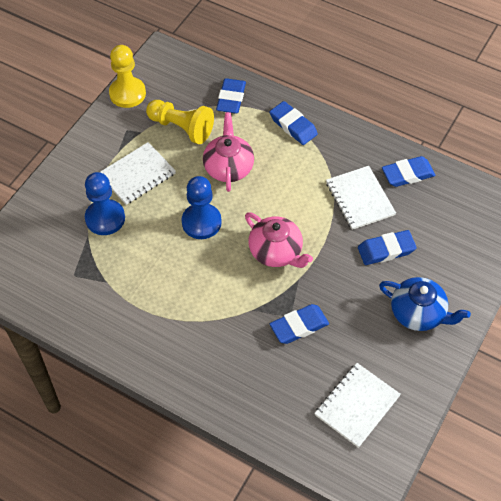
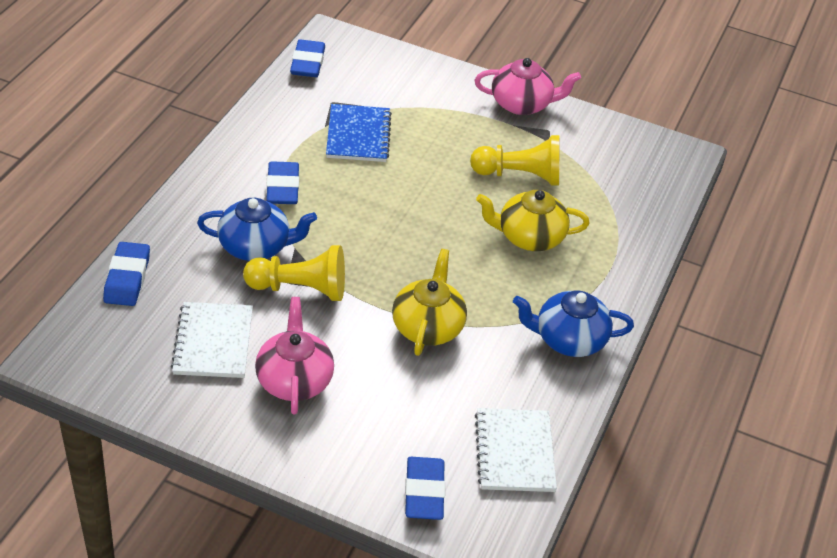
blue eraser: [216,78,246,114] [269,101,318,145] [270,304,329,344] [358,230,417,265] [382,156,435,187] = 5 -> [103,242,150,306] [266,161,299,204] [290,39,325,77] [405,457,445,520] = 4
blue notebook: none = 0 -> [326,104,392,162] = 1
blue pawn: [85,172,125,235] [182,176,222,239] = 2 -> none = 0
blue teapot: [379,277,471,331] = 1 -> [197,198,317,261] [513,291,634,357] = 2
white notebook: [100,142,176,205] [314,363,401,448] [326,166,396,230] = 3 -> [171,302,253,378] [475,408,557,492] = 2
yellow teapot: none = 0 -> [392,249,467,356] [476,190,590,251] = 2

